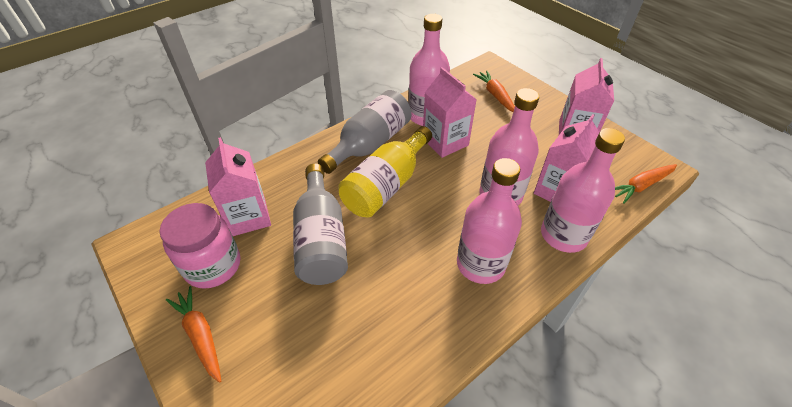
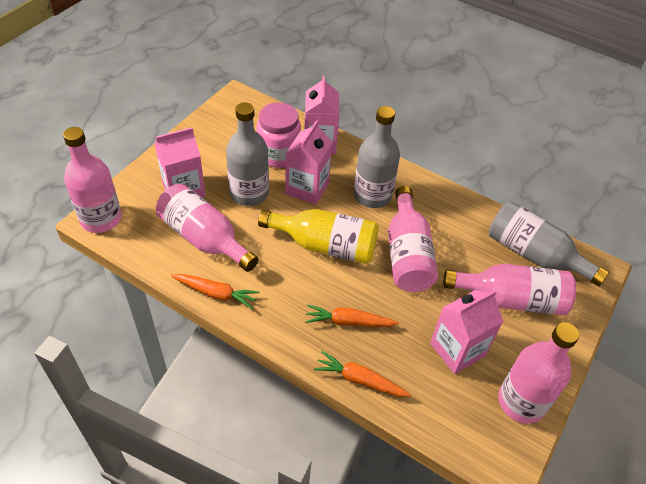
grey bottle: [293,164,348,285] [318,90,411,174] = 2 -> [226,102,269,206] [354,106,400,208] [488,201,609,286] = 3
pink bottle: [409,14,450,126] [457,158,522,284] [479,88,539,206] [541,128,625,253] = 4 -> [63,127,122,233] [156,184,258,272] [388,186,438,292] [443,264,576,315] [498,322,579,423] = 5

